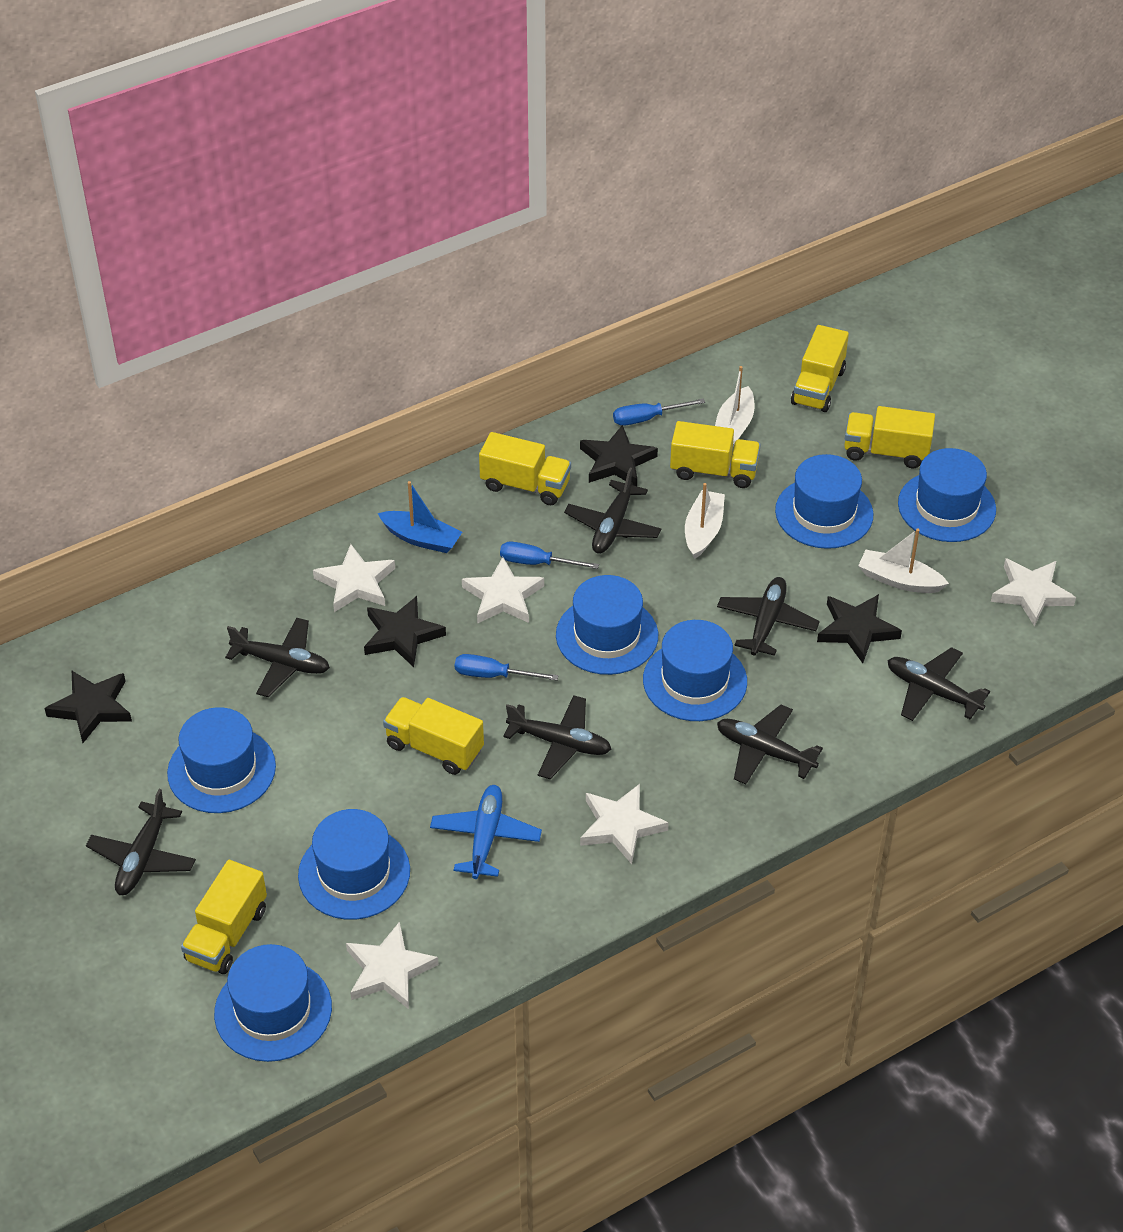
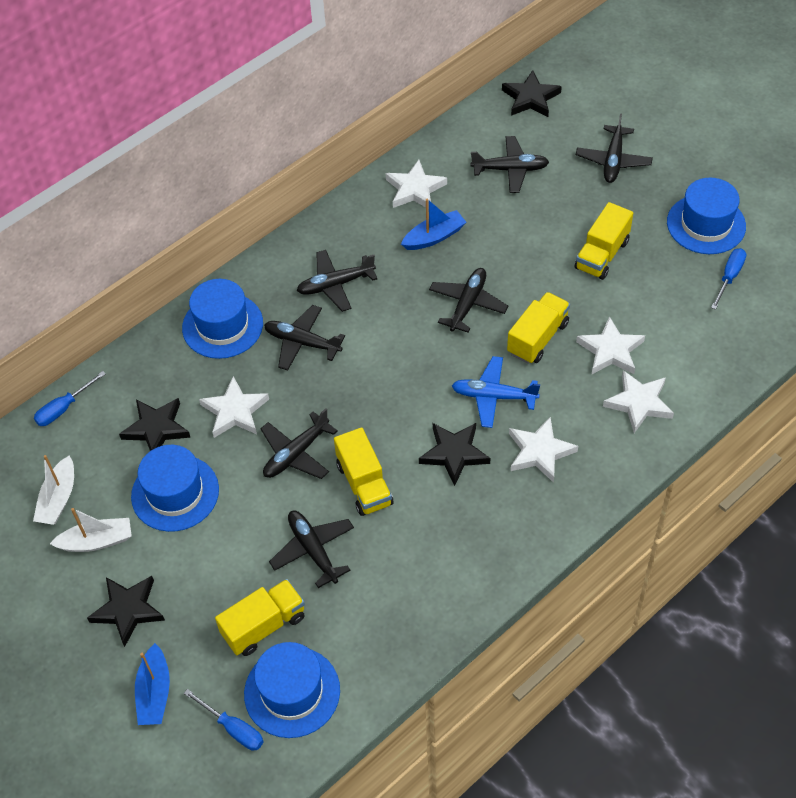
blue boat: [378,481,462,553] = 1 -> [135,643,170,725] [401,198,466,250] = 2
blue hat: [167,707,276,813] [214,944,332,1062] [298,809,410,920] [556,575,658,675] [643,620,747,721] [775,454,873,549] [898,448,996,542] = 7 -> [131,445,219,532] [182,279,263,359] [244,642,340,738] [667,178,746,254] = 4
white boat: [685,483,725,559] [715,366,755,446] [858,529,949,593] = 3 -> [33,455,74,525] [50,508,132,552] = 2
yellow truck: [181,860,267,974] [383,697,484,775] [479,432,571,505] [670,421,760,488] [791,325,849,412] [844,406,935,468] = 6 -> [215,579,305,656] [334,427,393,516] [507,292,570,364] [575,202,633,280] = 4

